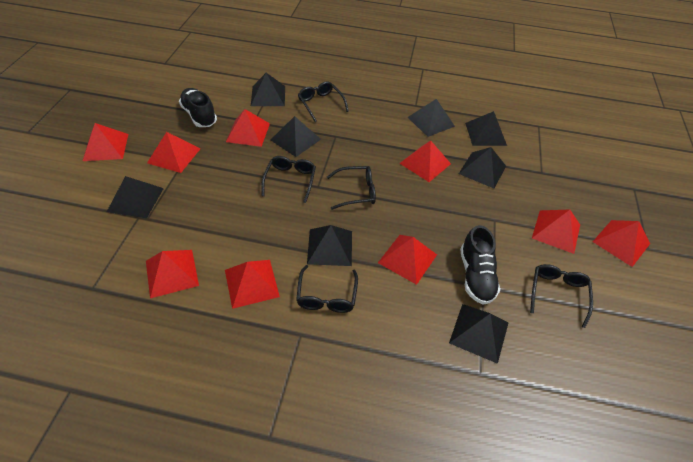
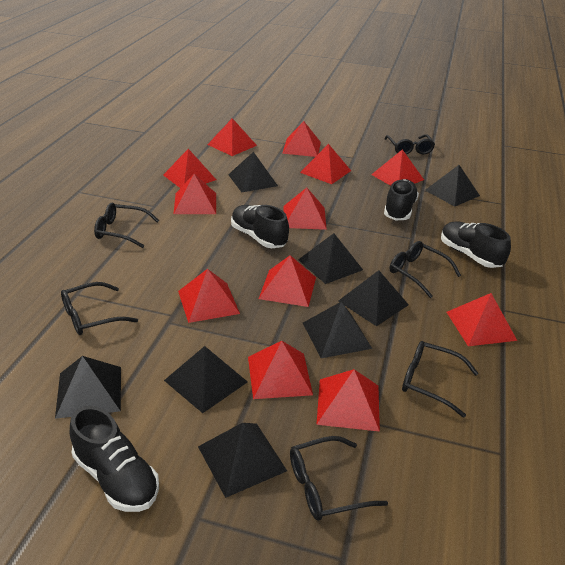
black glasses: [261,156,316,203] [296,265,358,313] [298,81,349,122] [327,166,376,210] [530,264,593,328] = 5 -> [61,282,138,335] [94,203,159,248] [290,436,388,521] [384,134,435,154] [390,241,461,298] [402,341,479,418] = 6
black shoe: [179,88,217,127] [460,225,500,305] = 2 -> [70,406,159,512] [231,205,289,248] [384,179,419,220] [441,222,511,268] = 4
red pyramid: [83,123,128,161] [146,250,199,298] [147,132,200,173] [225,260,280,309] [226,109,270,147] [378,235,437,285] [399,141,451,182] [532,209,580,254] [593,220,650,267] = 9 -> [163,149,216,188] [173,174,216,214] [178,269,240,323] [207,118,257,156] [248,341,313,399] [259,255,316,307] [282,121,321,157] [284,188,327,230] [300,144,351,184] [316,369,380,432] [371,149,424,186] [447,293,517,346] = 12

